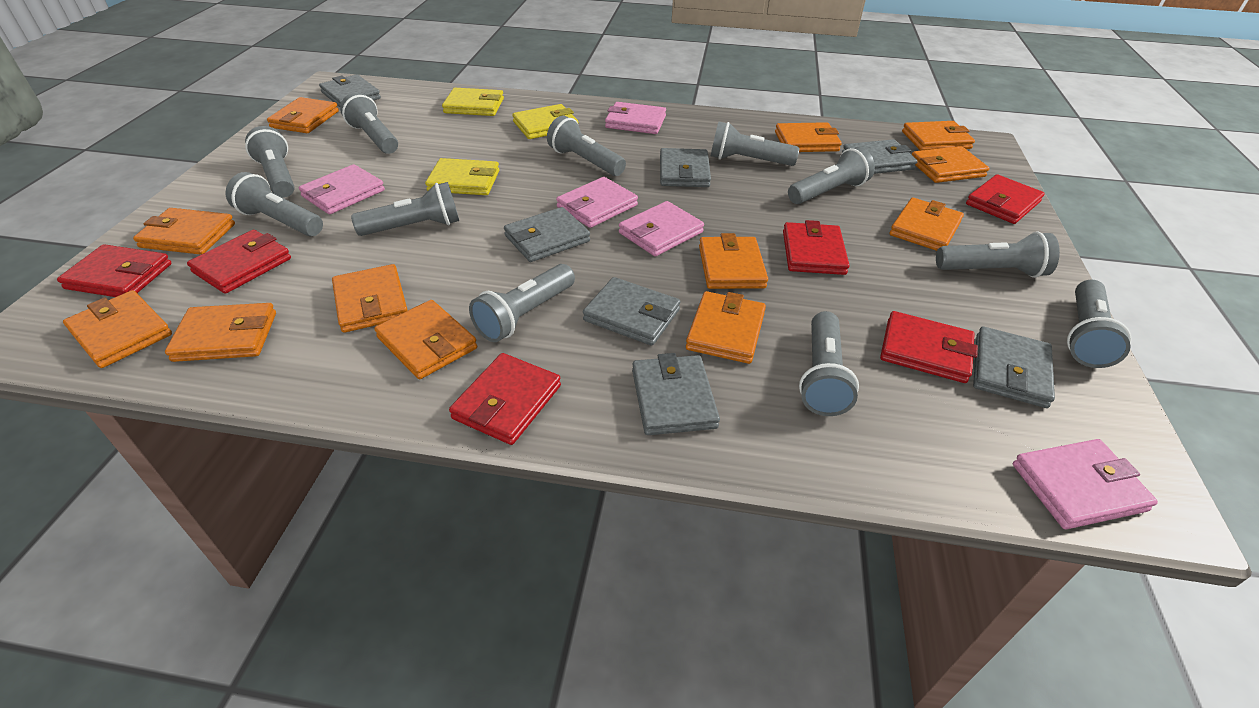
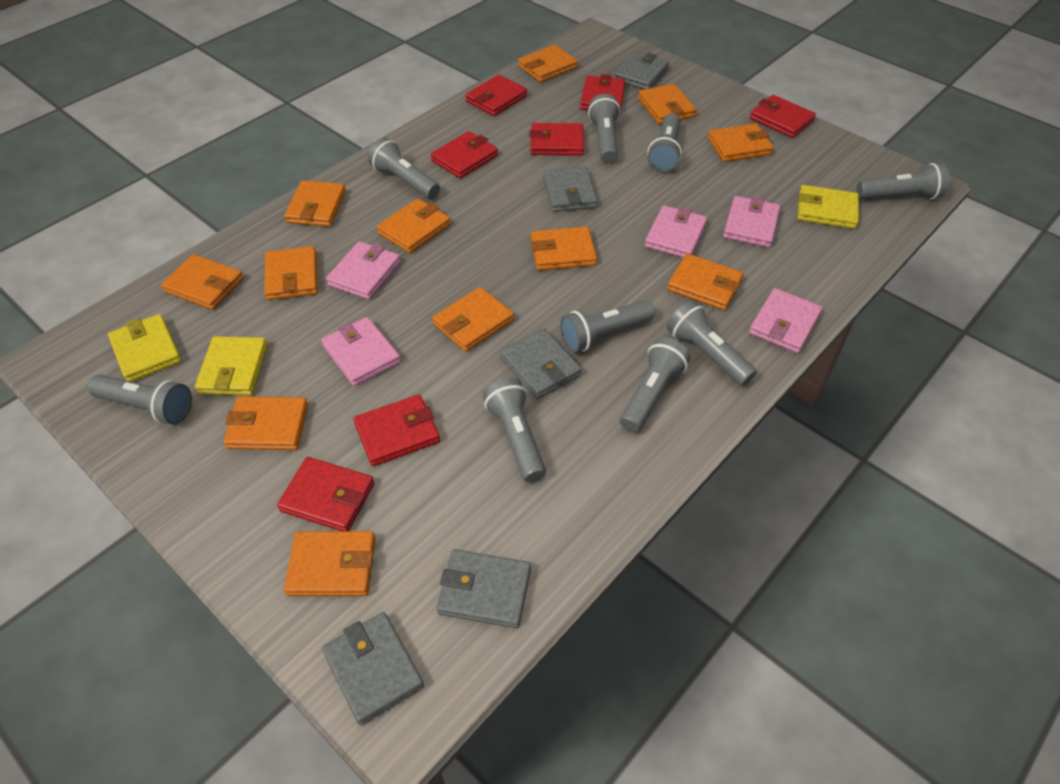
grey flashlight: [226,172,323,236] [245,126,295,198] [340,92,398,154] [351,182,459,236] [469,264,575,342] [547,116,626,176] [711,122,800,166] [788,147,875,204] [799,311,859,416] [936,232,1060,278] [1067,280,1132,368] = 11 -> [87,374,192,425] [368,138,440,199] [483,377,546,482] [560,300,655,353] [588,94,620,163] [620,337,691,432] [647,113,682,172] [667,301,757,386] [857,163,949,199] = 9
grey wallet: [319,74,381,107] [504,207,590,262] [583,277,681,346] [632,353,720,435] [660,148,711,187] [842,139,918,174] [973,327,1055,408] = 7 -> [322,612,424,725] [437,549,531,628] [500,328,582,399] [543,167,598,212] [614,51,669,89] = 5
red wallet: [57,244,171,297] [187,230,291,294] [449,353,561,445] [783,220,849,275] [880,311,978,383] [966,174,1045,224] = 6 -> [277,457,374,531] [353,395,440,466] [431,131,498,178] [465,75,527,116] [529,123,584,156] [580,74,625,112] [750,95,816,138] = 7

